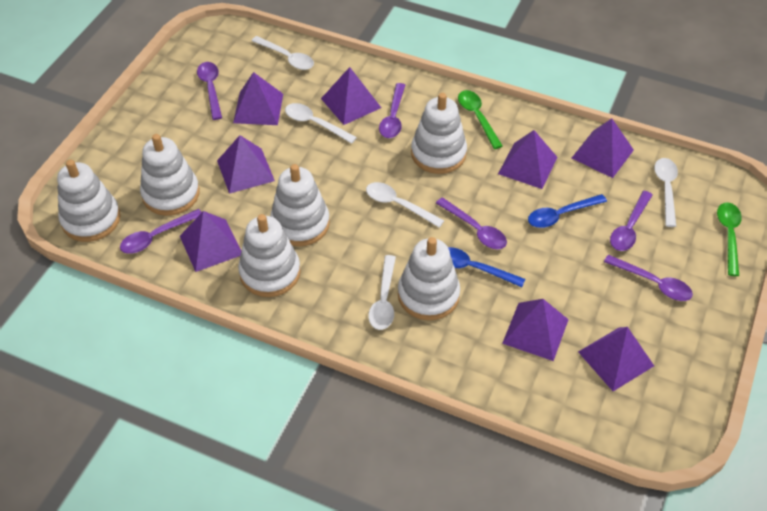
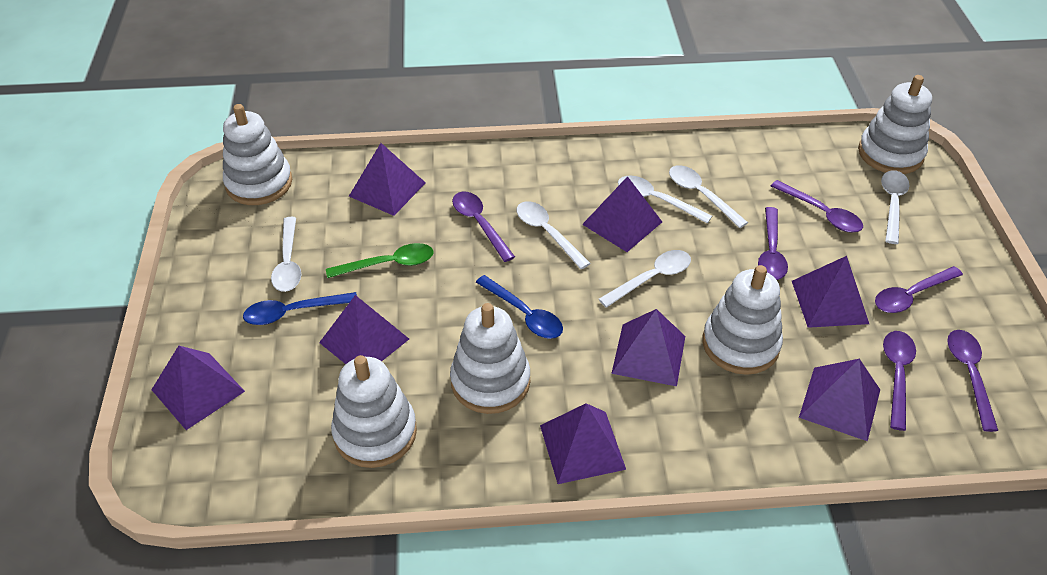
green spoon: [458,90,503,149] [717,202,742,276] = 2 -> [326,243,433,278] = 1
white spoon: [251,36,314,70] [285,103,357,144] [366,182,444,228] [368,255,396,330] [654,158,678,227] = 5 -> [271,217,301,292] [516,201,591,269] [599,250,691,308] [618,176,712,224] [669,165,748,228] [881,170,910,244] = 6
white stacking toy: [57,160,120,242] [140,134,200,216] [238,214,301,297] [270,164,330,246] [398,237,460,320] [411,93,467,174] = 6 -> [223,104,292,205] [331,355,417,468] [450,303,530,414] [703,265,783,375] [858,75,932,174] = 5

